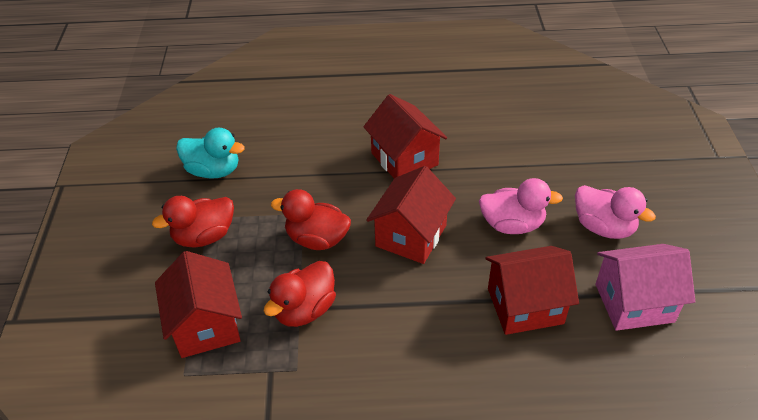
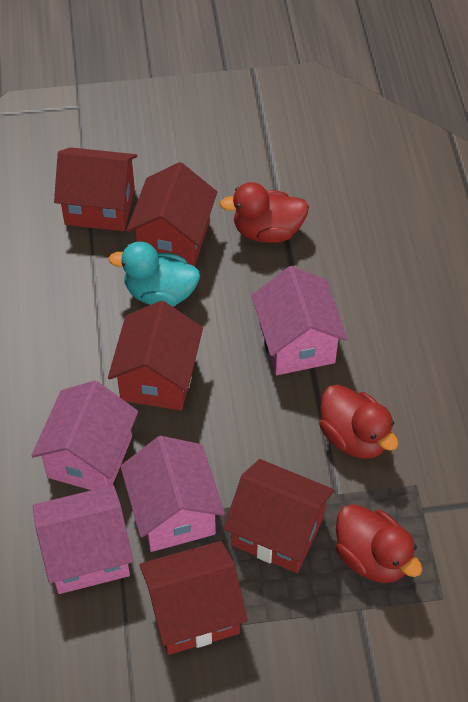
pink duck: [479,178,563,234] [575,185,656,239] = 2 -> none = 0
pink house: [596,244,695,331] = 1 -> [31,381,138,490] [33,485,133,594] [120,436,225,552] [251,266,348,375] = 4
red house: [155,251,242,358] [363,94,447,178] [366,166,456,264] [485,246,579,335] = 4 -> [54,147,137,231] [108,300,203,410] [126,162,217,267] [139,541,248,655] [223,459,334,573] = 5

